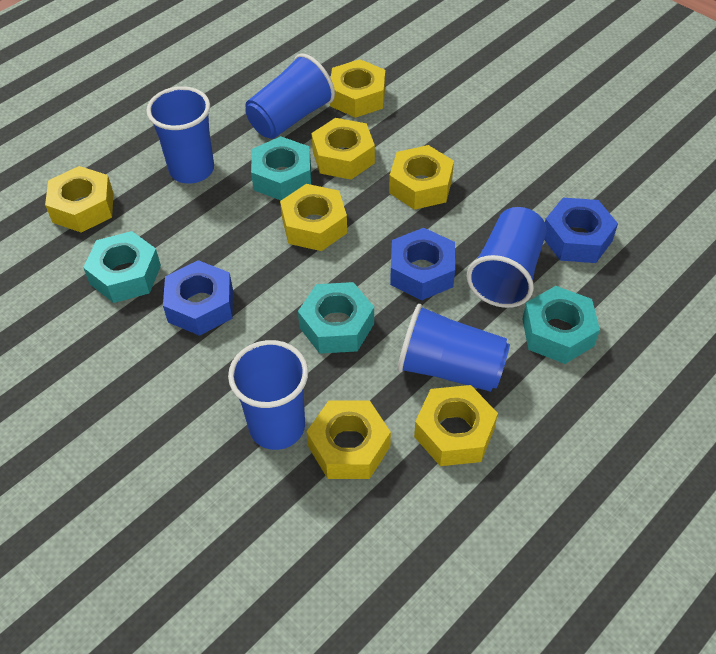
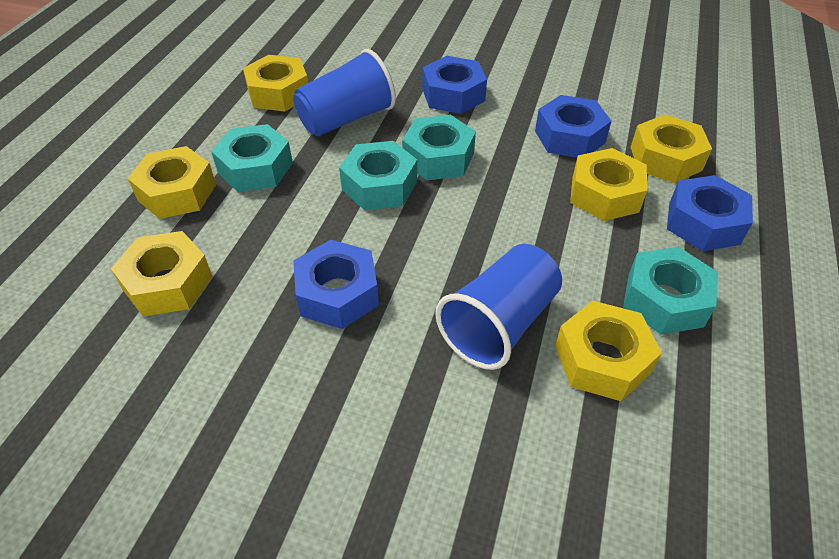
blue cup: [146,86,214,184] [228,340,308,450] [245,53,335,139] [397,304,510,392] [467,207,547,308] = 5 -> [293,49,396,136] [435,244,562,370] = 2
blue nut: [163,260,233,336] [390,228,455,300] [544,198,618,263] = 3 -> [293,240,379,329] [422,56,487,114] [535,95,611,158] [667,175,753,251] = 4
yellow nut: [45,166,114,233] [280,184,347,251] [306,400,391,479] [311,118,375,180] [330,59,385,118] [389,145,454,210] [414,385,498,466] = 7 -> [111,231,213,316] [128,146,216,219] [243,55,308,112] [555,301,662,401] [570,148,647,221] [631,115,712,183] = 6

